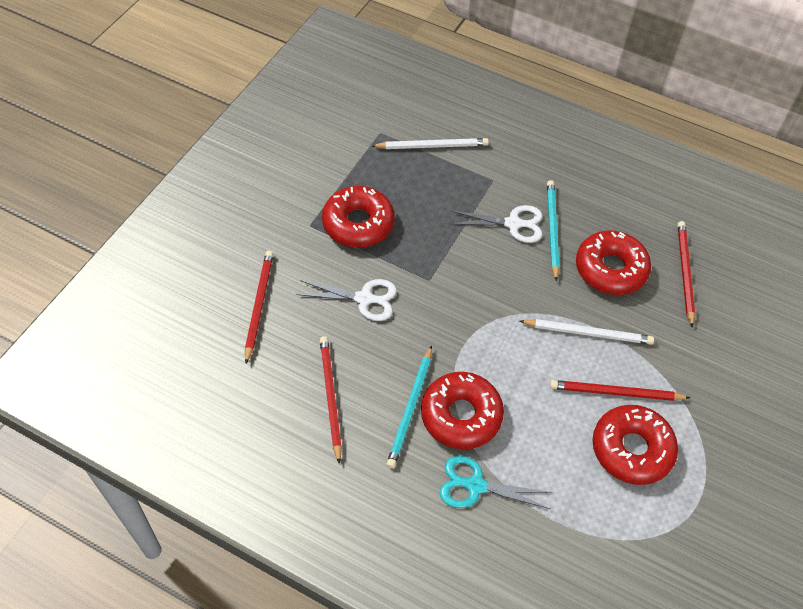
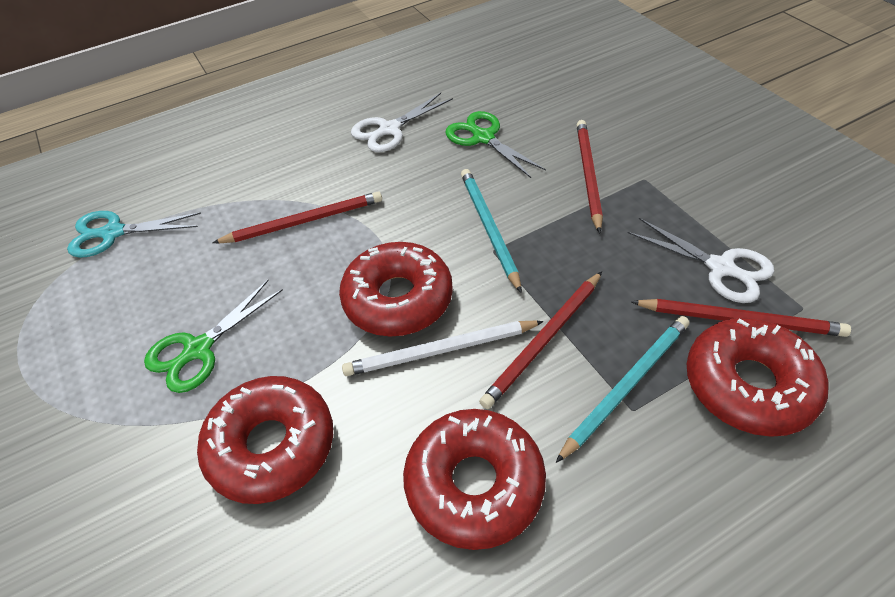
green scissors: none = 0 -> [144,280,283,393] [445,111,546,178] = 2
white pencil: [372,138,489,149] [520,319,654,345] = 2 -> [342,321,544,376] = 1

